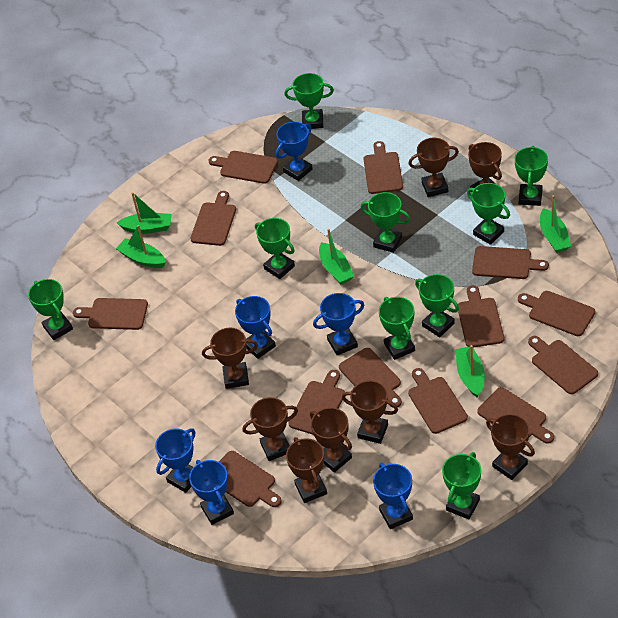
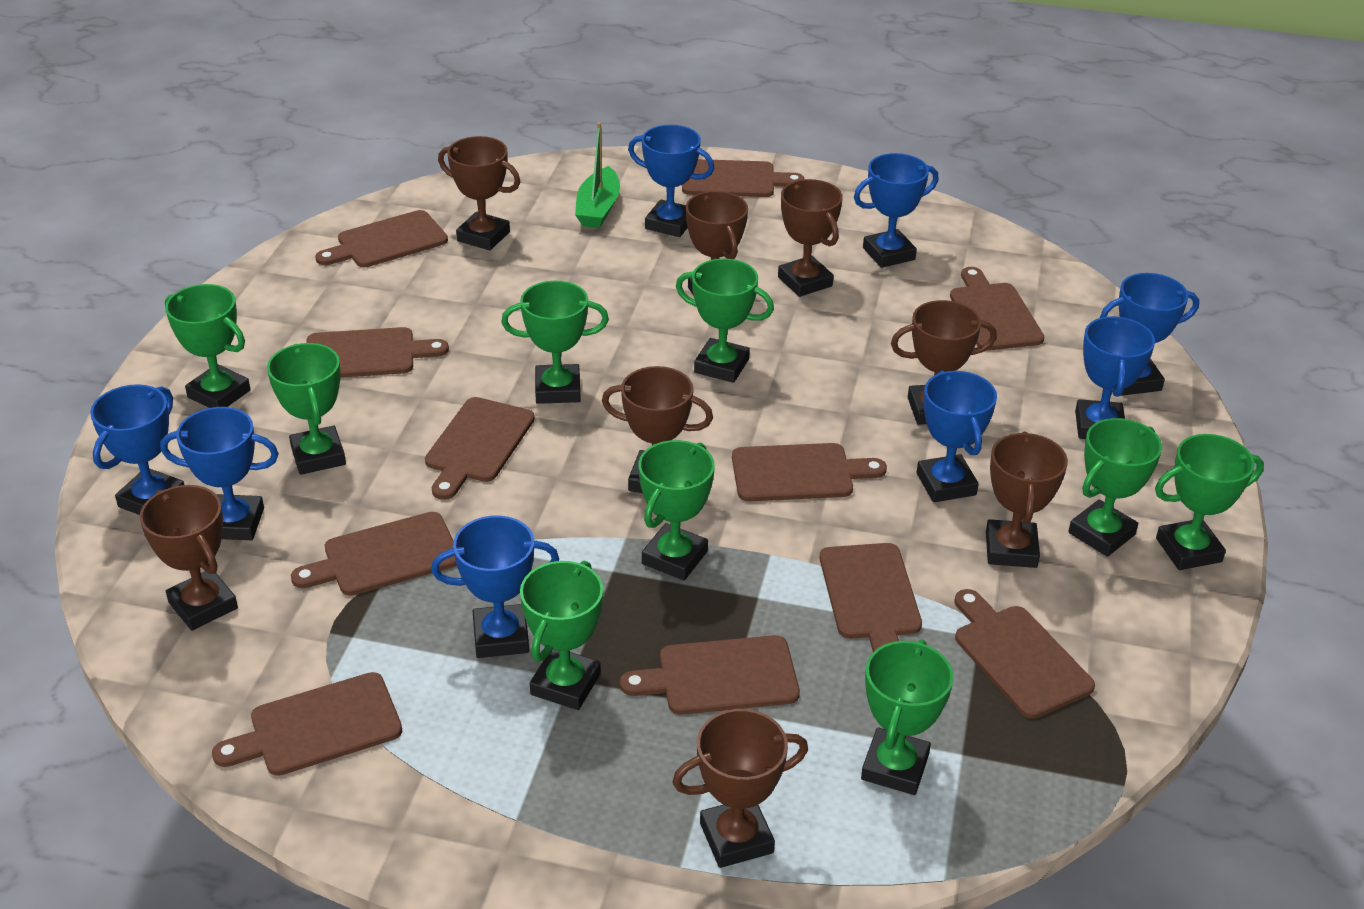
blue trophy: [155,428,196,493] [189,460,234,525] [235,296,276,359] [276,122,313,181] [313,293,364,356] [373,463,413,529] = 6 -> [90,384,184,515] [160,407,279,540] [431,515,559,658] [628,125,714,237] [854,153,939,268] [917,371,997,502] [1075,316,1155,439] [1100,273,1199,396] = 8
brown cutting board: [73,298,148,330] [190,191,236,246] [208,151,278,184] [219,451,282,507] [288,370,345,435] [339,348,402,407] [364,141,403,194] [408,368,468,434] [458,285,504,348] [472,246,549,279] [477,387,554,444] [518,291,595,336] [528,336,598,394] = 13 -> [212,672,402,776] [291,512,457,596] [306,327,449,378] [315,210,448,267] [425,397,535,500] [620,635,800,715] [682,159,805,197] [732,443,887,501] [820,543,922,652] [950,267,1044,351] [954,589,1095,719] = 11
green boat: [116,225,166,268] [117,192,171,234] [319,229,354,285] [456,345,485,397] [540,195,571,253] = 5 -> [575,122,620,228] = 1

